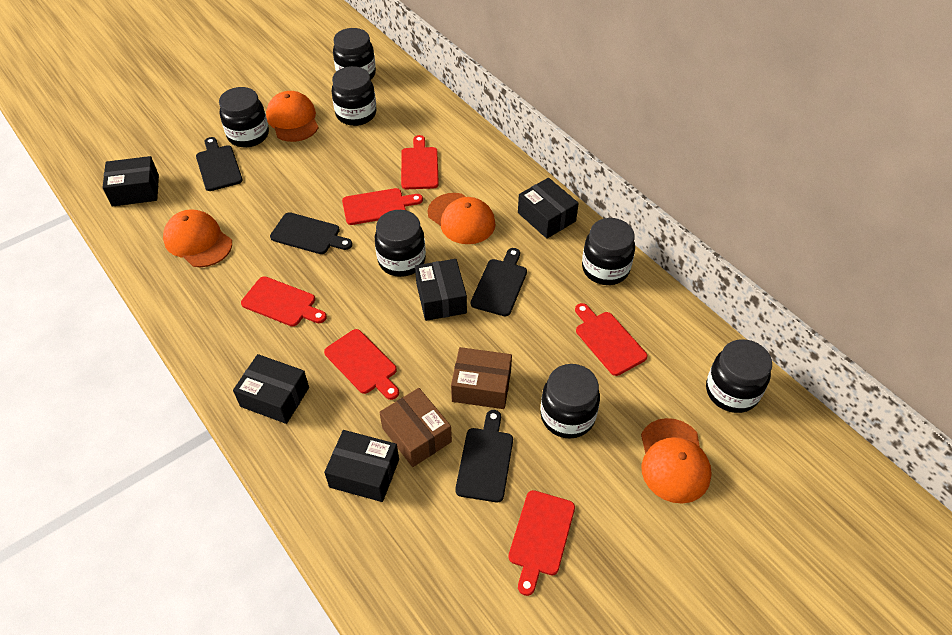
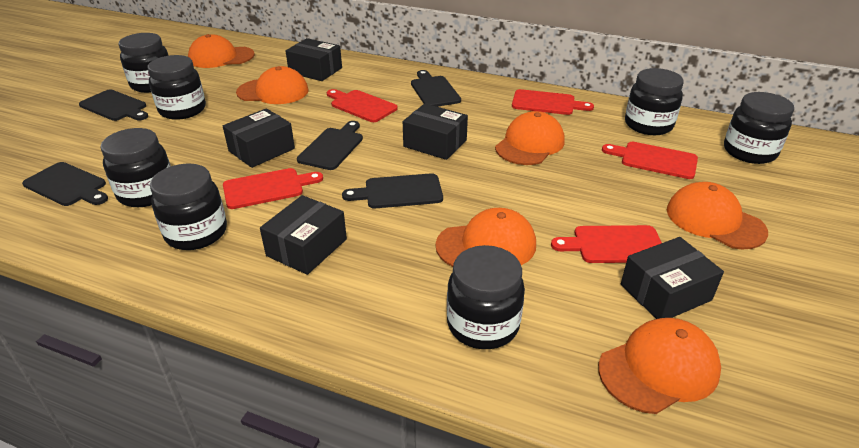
black cutting board: [196,137,243,191] [270,212,352,254] [455,410,513,502] [471,248,527,316] = 4 -> [22,162,108,206] [79,89,148,121] [297,121,363,170] [342,173,443,208] [411,70,461,107] = 5
brown box: [379,388,452,467] [451,347,512,409] = 2 -> none = 0
orange cap: [163,209,232,267] [266,91,319,142] [428,193,496,244] [641,418,712,504] = 4 -> [188,34,254,68] [236,66,309,104] [435,208,536,267] [495,111,565,165] [598,318,721,414] [667,182,768,249] = 6
red cutting board: [241,276,327,327] [324,329,399,400] [342,188,423,225] [401,135,439,189] [508,490,575,596] [575,303,648,376] = 6 -> [223,168,323,209] [327,89,398,122] [512,89,594,115] [551,225,662,263] [602,142,698,179] = 5

